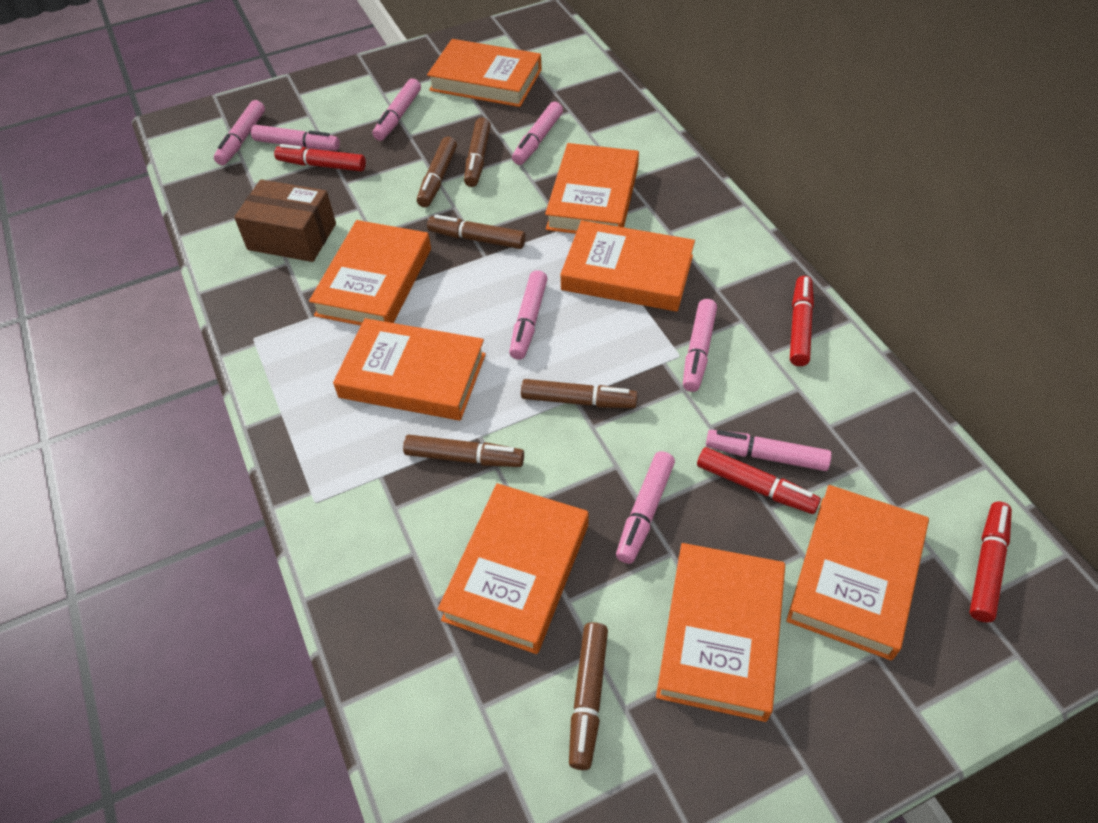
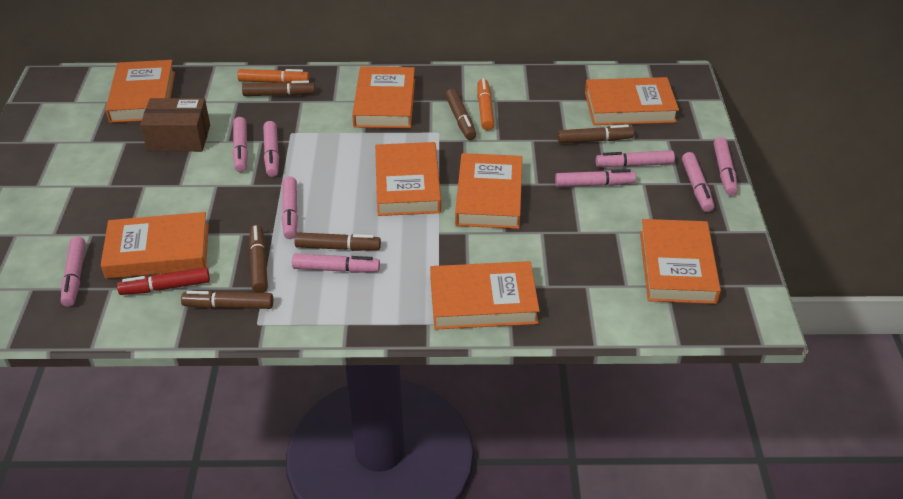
orange marker: none = 0 -> [237,69,309,83] [477,79,495,130] = 2
pink marker: [214,100,265,165] [251,125,340,151] [373,79,421,141] [509,270,548,360] [512,102,563,165] [616,451,675,564] [683,299,717,392] [706,430,832,471] = 8 -> [61,236,86,307] [233,117,248,172] [263,121,279,177] [282,176,298,239] [292,254,380,273] [555,169,636,187] [596,150,675,168] [682,152,714,212] [714,137,738,196] = 9
red marker: [274,144,366,171] [697,447,821,514] [790,276,814,366] [969,502,1012,622] = 4 -> [117,267,210,295] = 1

